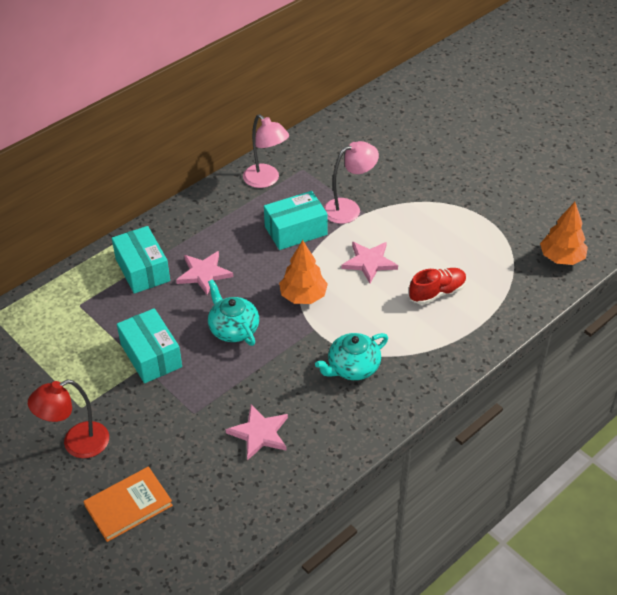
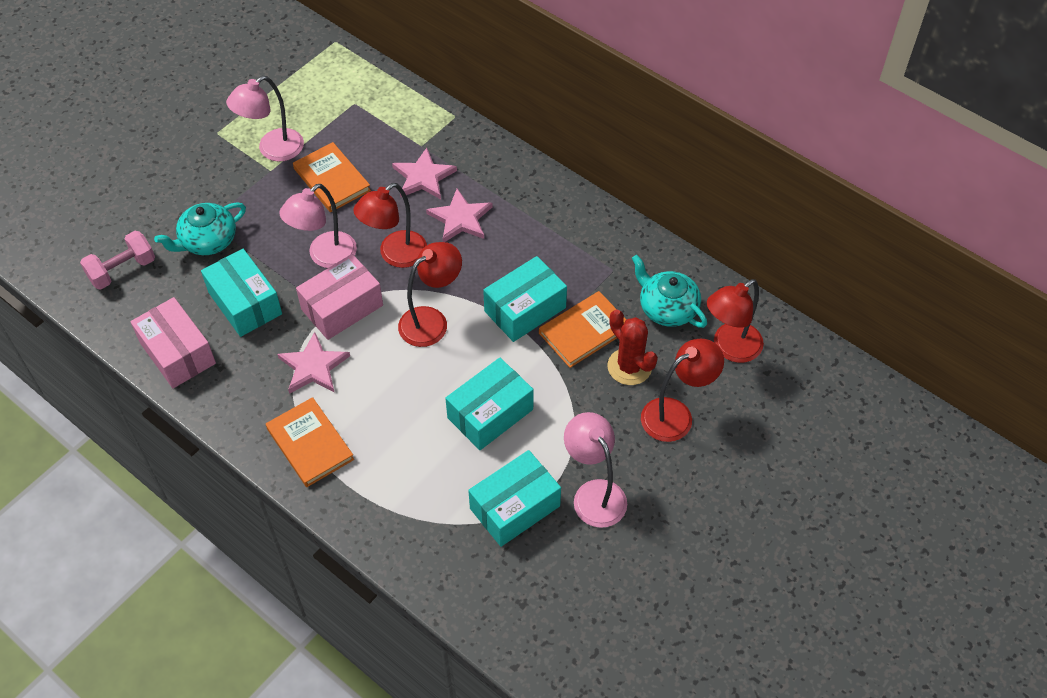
orange book: [83,467,173,542] = 1 -> [266,397,354,487] [293,142,371,212] [539,291,626,368] = 3
orange tree: [279,240,328,304] [540,202,588,265] = 2 -> none = 0
pink box: none = 0 -> [130,297,216,388] [296,254,383,340] = 2
pink dumbbell: none = 0 -> [80,231,155,290] = 1
pink lamp: [243,114,289,188] [323,141,379,224] = 2 -> [226,76,304,162] [279,184,357,268] [564,412,627,528] = 3
red cactus: none = 0 -> [607,310,658,385] = 1
red lamp: [28,380,109,458] = 1 -> [353,183,427,268] [398,242,462,347] [641,339,724,442] [707,279,764,363] = 4
red shoe: [409,268,467,305] = 1 -> none = 0
turquoise box: [112,226,170,294] [117,308,182,383] [264,191,328,250] = 3 -> [201,249,282,337] [445,358,534,450] [468,450,561,547] [483,256,567,342] = 4

